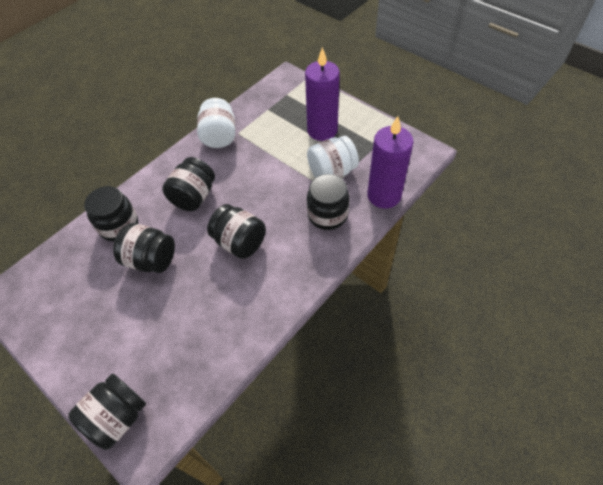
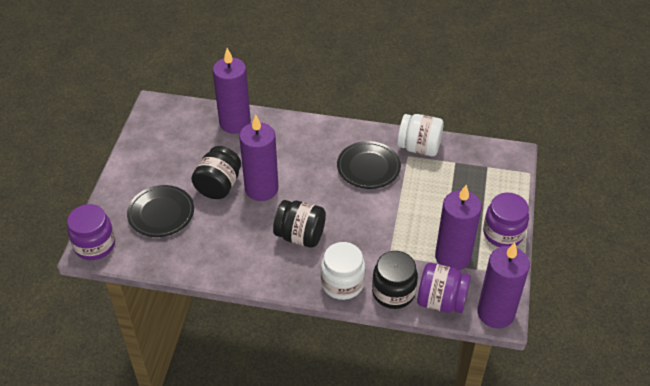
black jar: [69,373,146,450] [84,186,138,241] [113,223,175,273] [162,157,215,211] [207,204,266,259] [307,174,349,230] = 6 -> [191,146,241,199] [273,200,326,248] [372,251,418,309] = 3
black plate: none = 0 -> [127,185,194,237] [337,141,401,189] = 2
purple candle: [305,47,340,141] [367,116,414,208] = 2 -> [213,48,251,134] [239,114,279,201] [435,185,482,270] [477,242,530,328] = 4
purple jar: none = 0 -> [67,204,115,260] [417,263,471,313] [483,193,529,247] = 3

